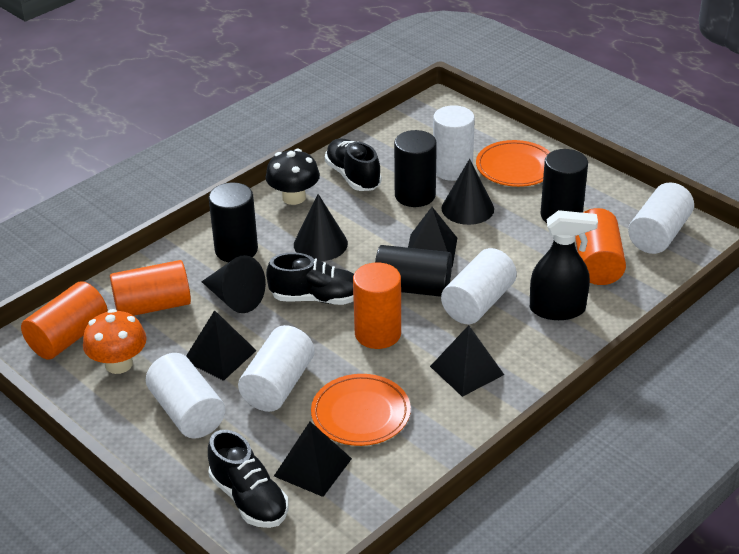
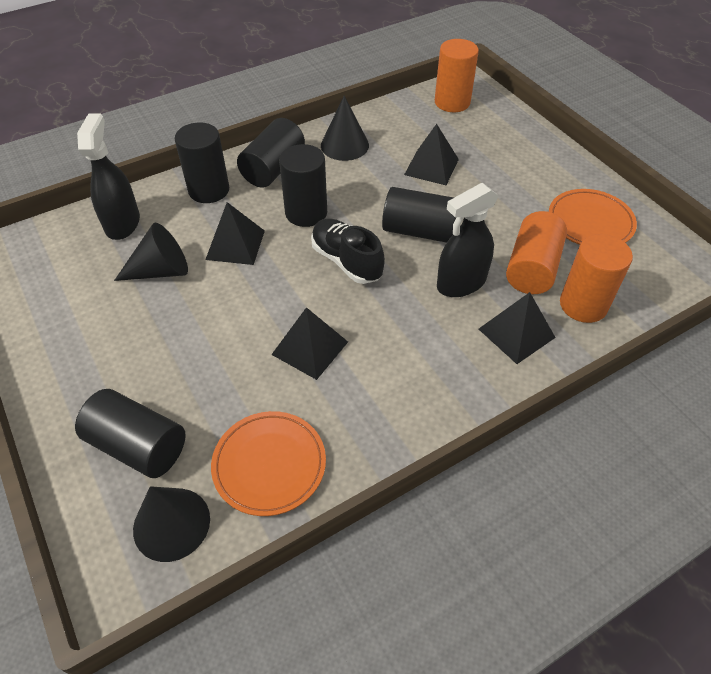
black cylinder: [209,182,258,262] [375,245,452,297] [394,130,437,207] [540,149,588,223] = 4 -> [75,389,186,478] [175,122,229,203] [237,118,305,188] [279,144,327,227] [382,187,456,243] = 5
black mushroom: [265,149,320,205] = 1 -> none = 0
black shoe: [208,430,289,528] [266,252,354,305] [325,138,381,191] = 3 -> [311,218,385,284] = 1
black spray bottle: [530,210,598,320] = 1 -> [77,114,140,240] [437,183,499,297] = 2
orange cylinder: [21,281,108,360] [110,260,191,316] [353,262,401,349] [575,208,626,285] = 4 -> [435,39,479,112] [506,211,567,294] [560,234,633,323] = 3
orange mushroom: [83,309,147,374] = 1 -> none = 0
white cylinder: [146,353,225,439] [238,325,315,412] [433,105,475,181] [441,248,517,324] [628,182,694,254] = 5 -> none = 0

